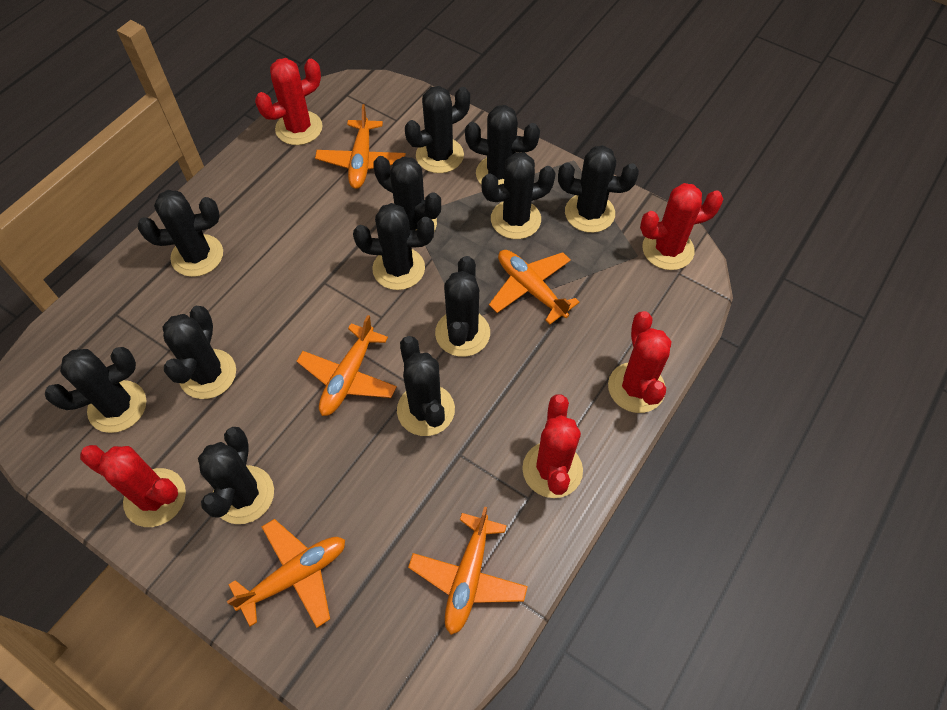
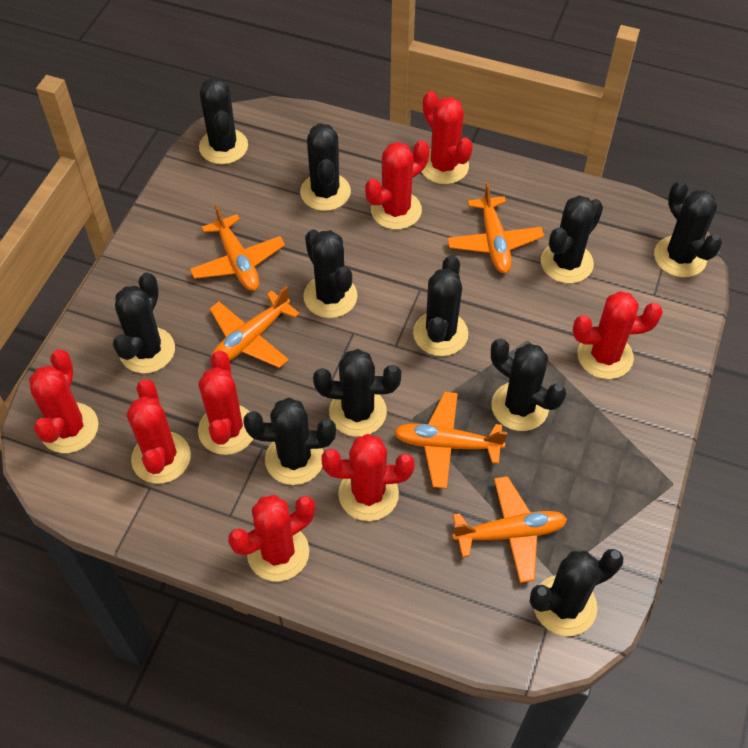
black cactus: [45,347,146,433] [138,190,223,277] [163,306,236,399] [198,427,274,524] [353,203,434,290] [373,156,441,231] [397,336,455,436] [405,86,470,173] [435,256,490,357] [465,105,540,185] [481,152,556,239] [558,145,639,233] = 12 -> [113,272,175,373] [199,77,248,164] [243,398,336,485] [300,123,351,211] [303,229,357,318] [313,349,402,437] [413,255,468,356] [491,338,566,431] [530,549,624,636] [541,195,603,283] [654,180,722,277] = 11
red cactus: [80,445,186,527] [255,58,323,145] [522,395,583,498] [608,311,671,413] [640,183,723,270] = 5 -> [29,349,98,453] [127,379,191,484] [198,351,253,455] [228,495,315,581] [321,434,415,521] [365,140,430,230] [422,91,473,184] [573,291,663,379] = 8

